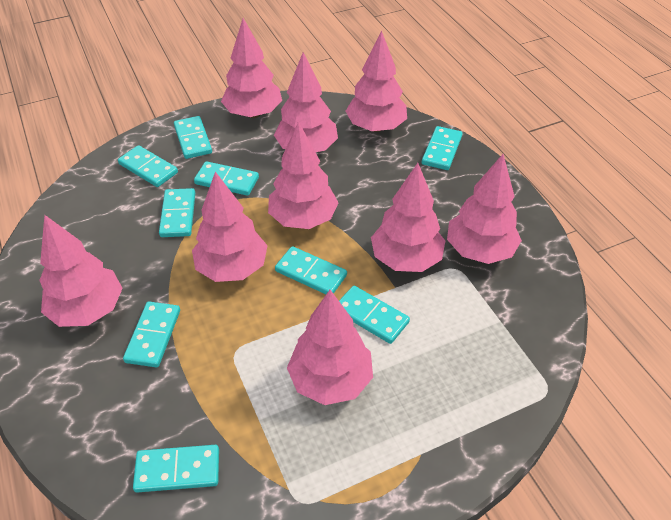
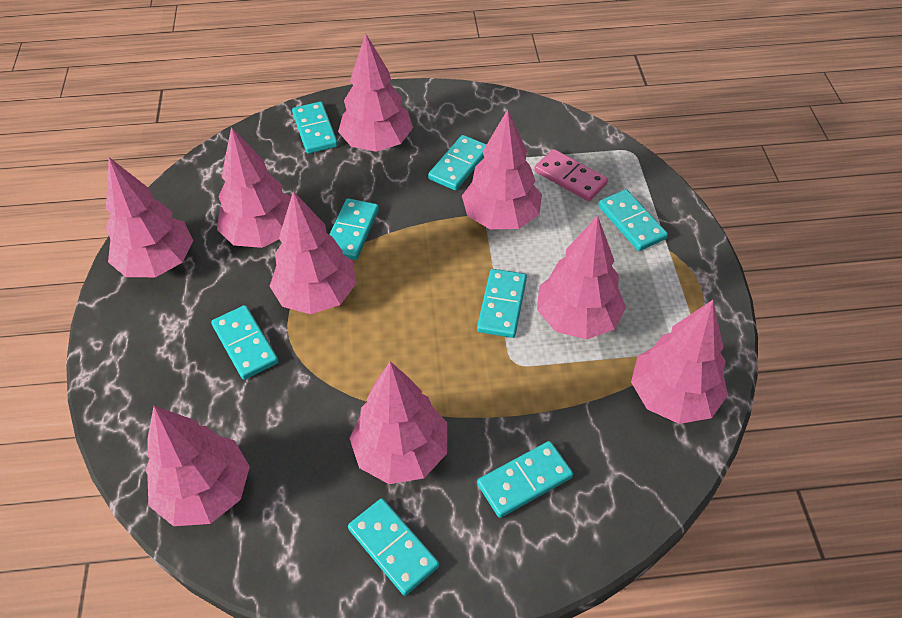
pink domino: none = 0 -> [534,149,608,201] = 1
turquoise domino: [118,145,178,187] [123,302,180,367] [133,445,219,493] [159,188,195,237] [174,116,212,159] [194,161,259,196] [275,246,347,294] [339,286,410,344] [422,126,462,170] = 9 -> [211,305,278,380] [292,102,338,154] [329,198,379,260] [348,498,439,596] [428,135,487,190] [477,269,527,338] [477,441,573,518] [598,189,668,251] = 8

